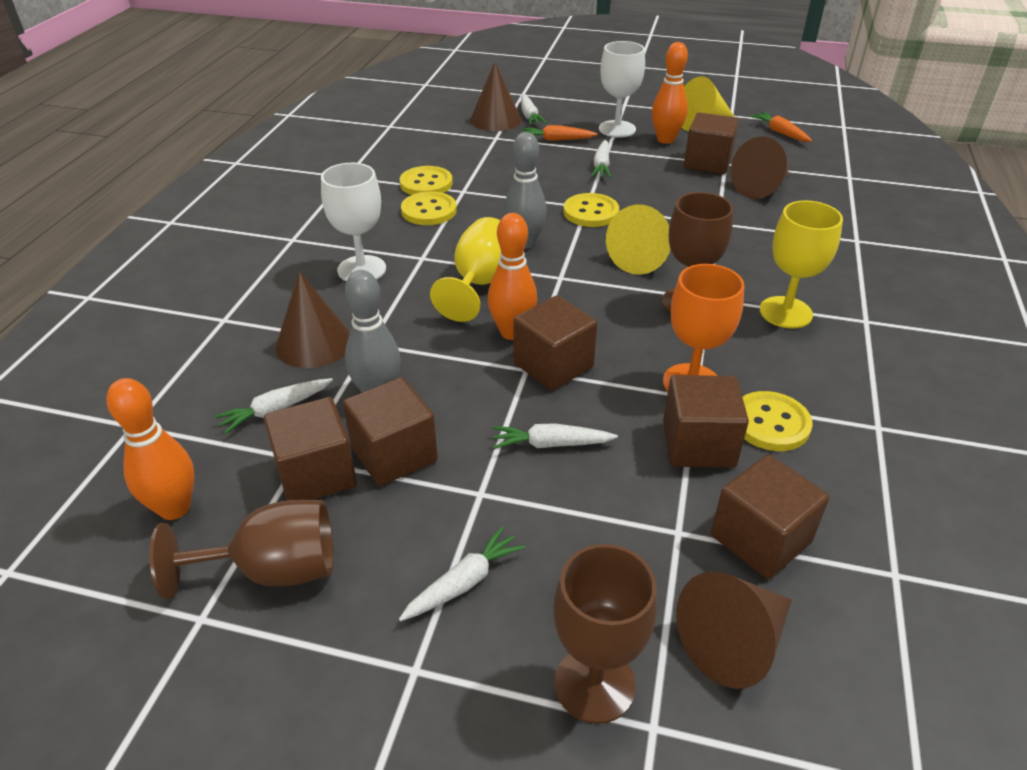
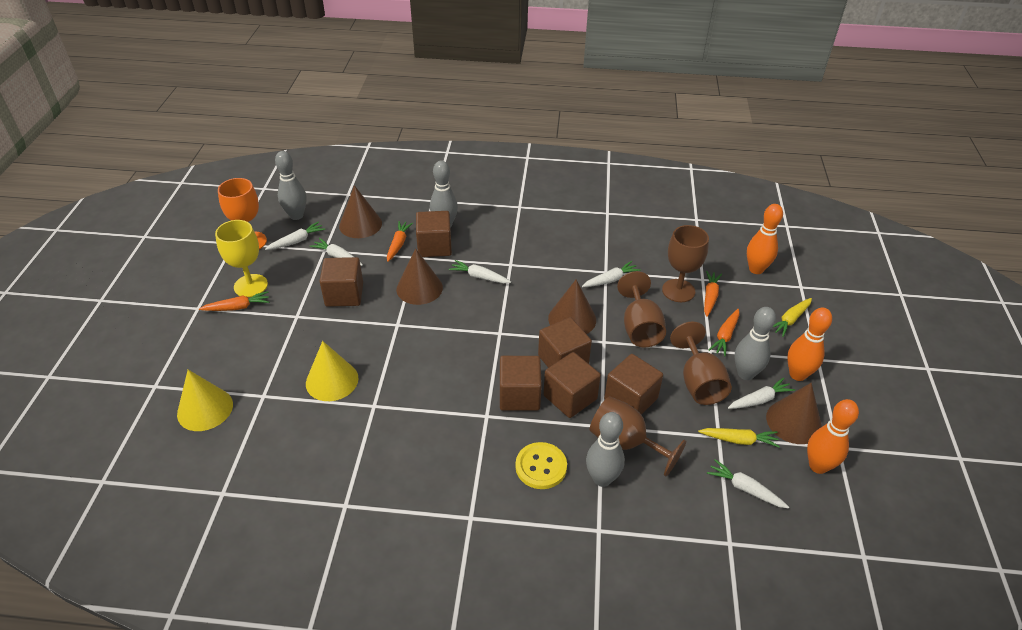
brown goblet: [150,500,333,599] [553,544,657,724] [662,192,733,313] = 3 -> [590,396,686,476] [617,271,666,347] [662,225,709,302] [670,321,732,405] = 4
grey bowling pin: [345,270,400,392] [504,132,547,249] = 2 -> [275,151,307,220] [430,161,458,228] [586,412,625,487] [735,307,776,380] = 4
orange carrot: [521,125,598,141] [750,111,812,142] = 2 -> [199,291,269,311] [387,221,413,262] [704,271,722,317] [709,309,739,356] = 4
white carrot: [214,378,333,434] [399,526,525,621] [493,423,618,449] [521,94,547,125] [591,140,611,178] = 5 -> [265,222,325,250] [309,238,363,266] [449,260,511,283] [582,261,641,287] [707,459,789,509] [728,377,795,409] = 6
white goblet: [321,163,386,282] [599,41,645,138] = 2 -> none = 0
yellow button: [400,166,453,195] [401,191,457,225] [563,193,619,227] [743,391,813,451] = 4 -> [515,442,567,489] = 1
yellow carrot: none = 0 -> [698,428,780,447] [772,298,812,337] = 2
yellow goblet: [430,217,501,322] [760,200,843,329] = 2 -> [215,220,268,297] = 1

